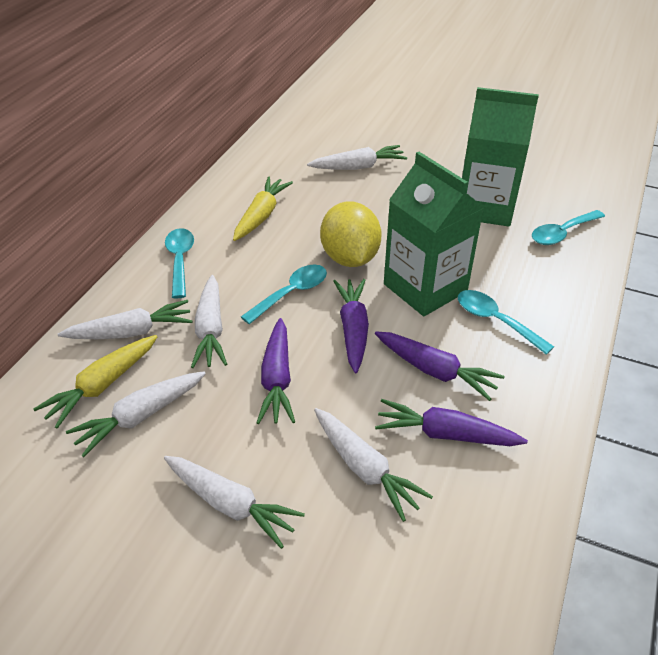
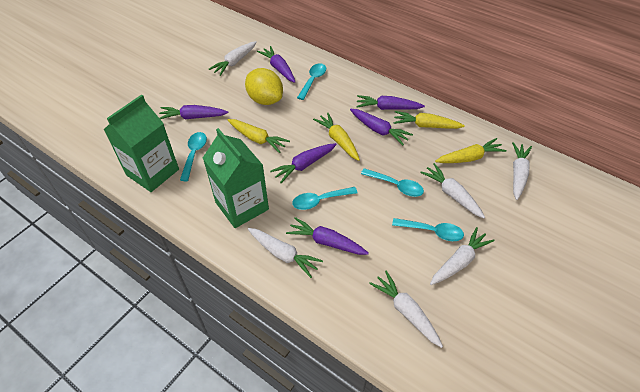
purple carrot: [256,318,295,424] [333,279,369,373] [375,332,504,401] [375,399,528,446] = 4 -> [159,105,229,120] [257,46,295,83] [270,143,337,183] [286,217,369,255] [350,109,413,145] [356,95,425,110] = 6
turquoise spoon: [165,228,194,298] [241,264,327,324] [458,290,554,355] [532,210,605,245] = 4 -> [180,132,207,181] [292,187,358,210] [297,63,326,100] [361,168,424,197] [392,218,464,241] = 5
yellow carrot: [33,335,158,428] [233,176,293,241] = 2 -> [228,119,290,153] [313,112,360,161] [394,111,465,129] [435,138,507,163] = 4

